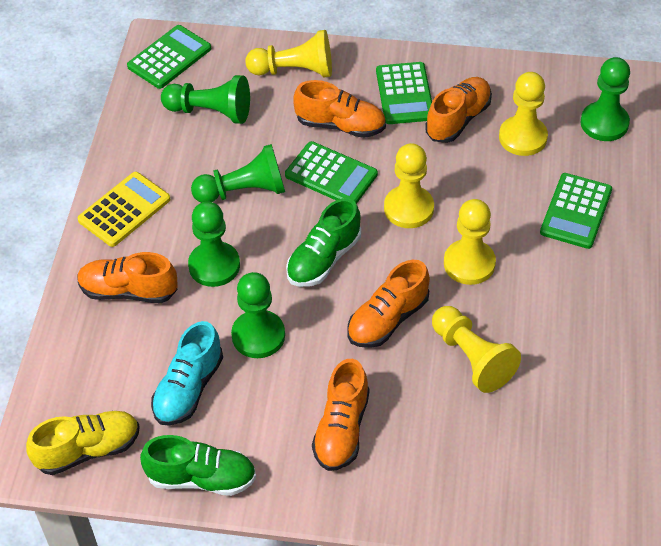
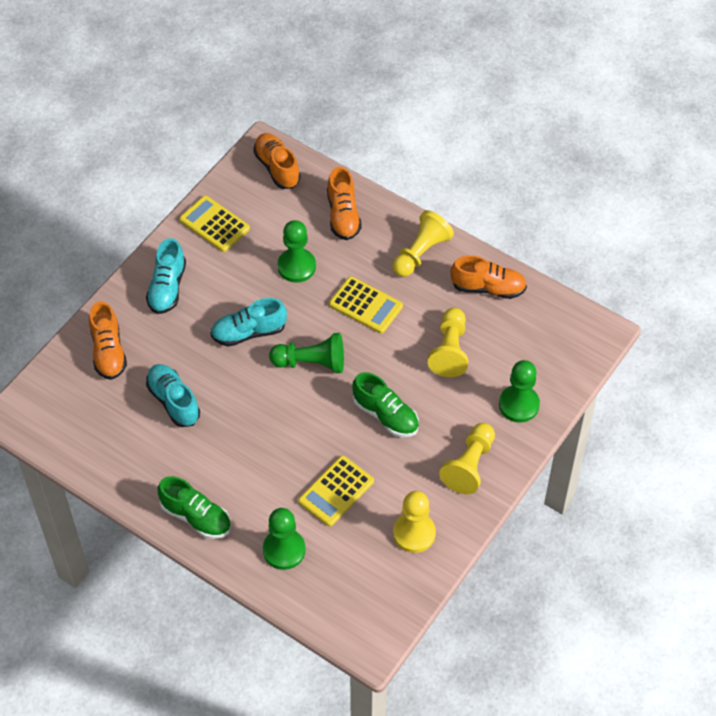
green calculator: [127,25,211,89] [285,141,378,204] [376,62,432,124] [540,173,612,249] = 4 -> none = 0
green pawn: [161,75,250,124] [188,201,240,287] [191,144,285,203] [231,272,285,358] [580,57,630,141] = 5 -> [263,508,306,570] [269,333,344,373] [277,220,316,283] [499,360,540,422] = 4
orange shoe: [77,252,178,303] [293,80,386,138] [312,359,369,471] [348,260,430,348] [425,77,492,143] = 5 -> [89,301,127,380] [253,133,301,189] [327,167,362,240] [451,255,527,299] = 4
turquoise shoe: [151,321,223,426] = 1 -> [146,238,186,314] [146,364,200,427] [210,298,287,347] = 3
yellow calculator: [78,172,170,247] = 1 -> [179,195,250,252] [298,455,374,526] [329,276,403,334] = 3
yellow pawn: [245,30,332,77] [384,143,434,228] [432,306,521,393] [444,199,496,285] [499,72,548,156] = 5 -> [392,210,454,277] [393,491,436,553] [428,308,468,377] [439,423,495,494] = 4
yellow shoe: [26,411,140,475] = 1 -> none = 0

